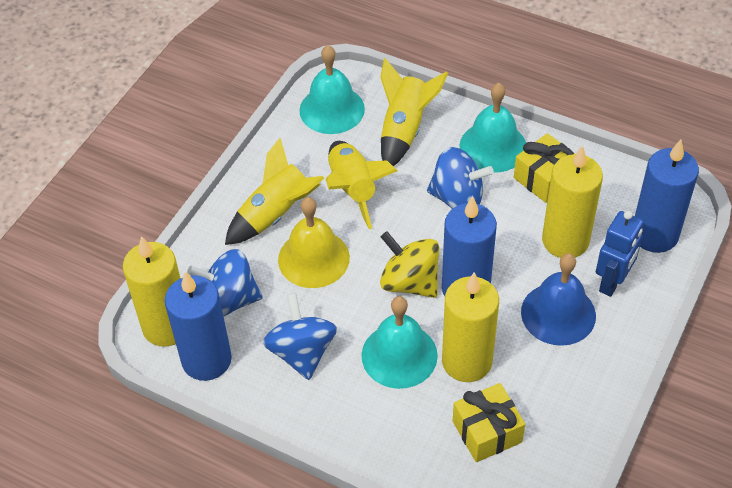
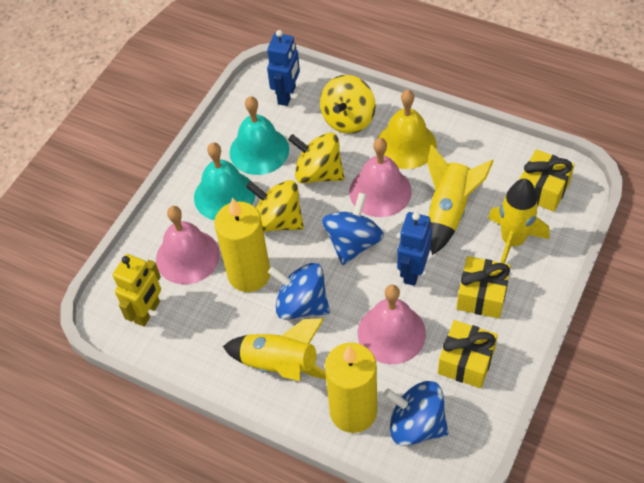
blue bell: [521,253,596,346] = 1 -> none = 0
blue candle: [165,271,232,381] [442,196,497,296] [635,139,699,253] = 3 -> none = 0
blue robot: [596,211,643,297] = 1 -> [267,30,300,106] [397,212,432,286] = 2
pink bell: none = 0 -> [156,206,220,284] [349,138,412,217] [358,285,426,364] = 3
turquoise bell: [300,45,365,134] [362,296,438,389] [459,83,526,173] = 3 -> [194,143,255,220] [230,96,289,175] = 2
yellow candle: [123,236,181,347] [442,272,499,382] [542,145,603,258] = 3 -> [214,198,270,292] [325,343,377,433] = 2
yellow gift: [453,383,525,462] [514,133,575,203] = 2 -> [438,320,498,388] [456,256,511,318] [519,149,575,212] = 3
yellow robot: none = 0 -> [113,254,161,327] = 1
yellow spinning top: [380,231,439,298] = 1 -> [246,180,304,232] [288,133,344,184] [320,75,376,134] = 3

